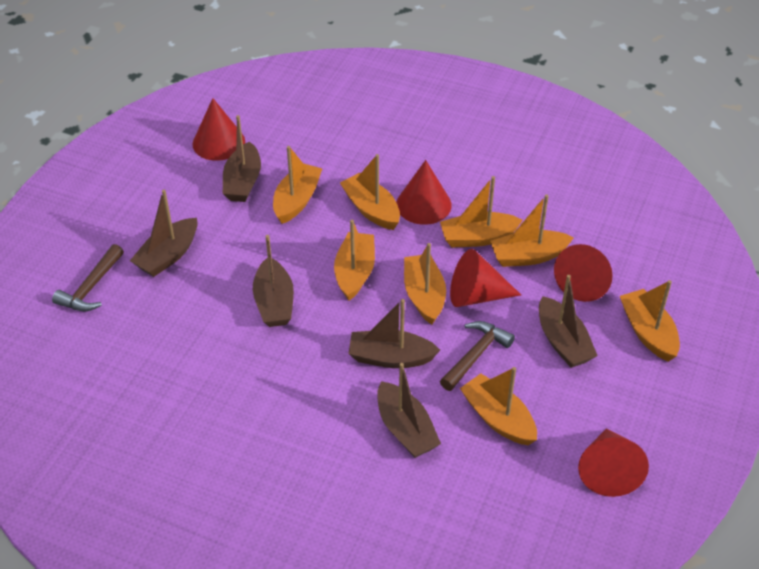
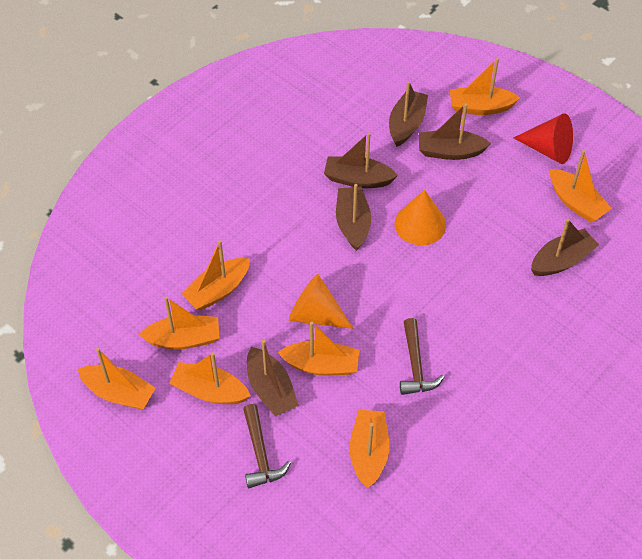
orange cone: none = 0 -> [289,274,354,329] [395,190,446,246] = 2
red cone: [192,98,245,161] [396,160,452,225] [450,249,521,307] [554,244,613,302] [578,428,649,497] = 5 -> [513,113,573,164] = 1

